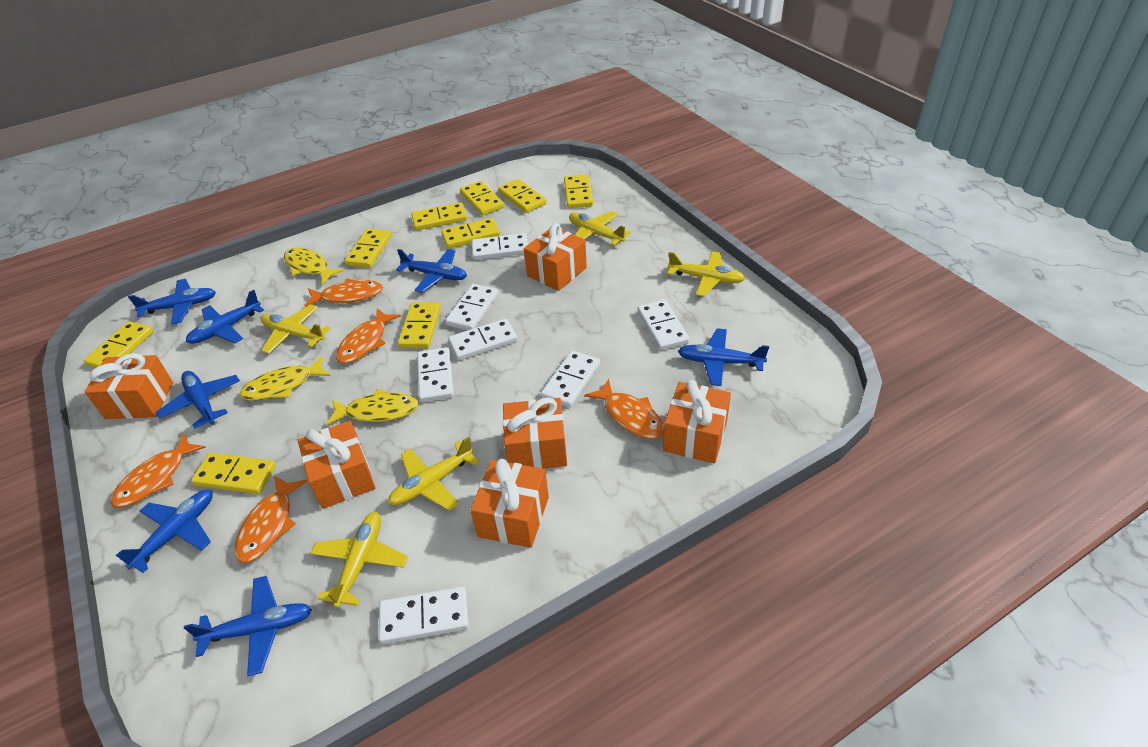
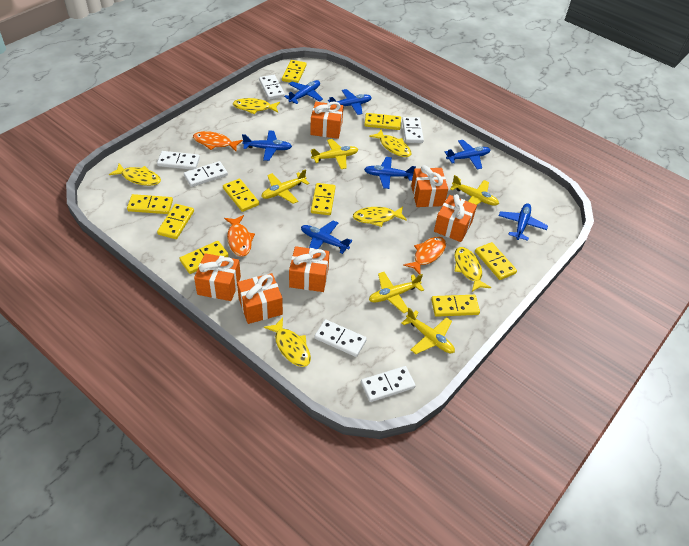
orange fish: [110,434,206,508] [235,476,307,563] [304,279,383,307] [336,308,401,364] [585,379,664,439] = 5 -> [193,131,243,152] [224,215,255,256] [403,237,446,275] = 3
white domino: [379,587,469,644] [417,347,454,402] [445,284,499,330] [448,318,518,360] [472,233,528,260] [541,350,600,408] [637,300,690,350] = 7 -> [157,151,200,170] [184,161,228,187] [259,75,285,100] [314,319,367,357] [361,366,416,402] [402,117,424,143] = 6
yellow fish: [240,356,330,401] [284,248,344,285] [326,389,419,425] = 3 -> [109,163,161,186] [233,98,280,114] [264,317,311,367] [353,207,407,227] [369,129,411,157] [454,247,491,292] = 6

